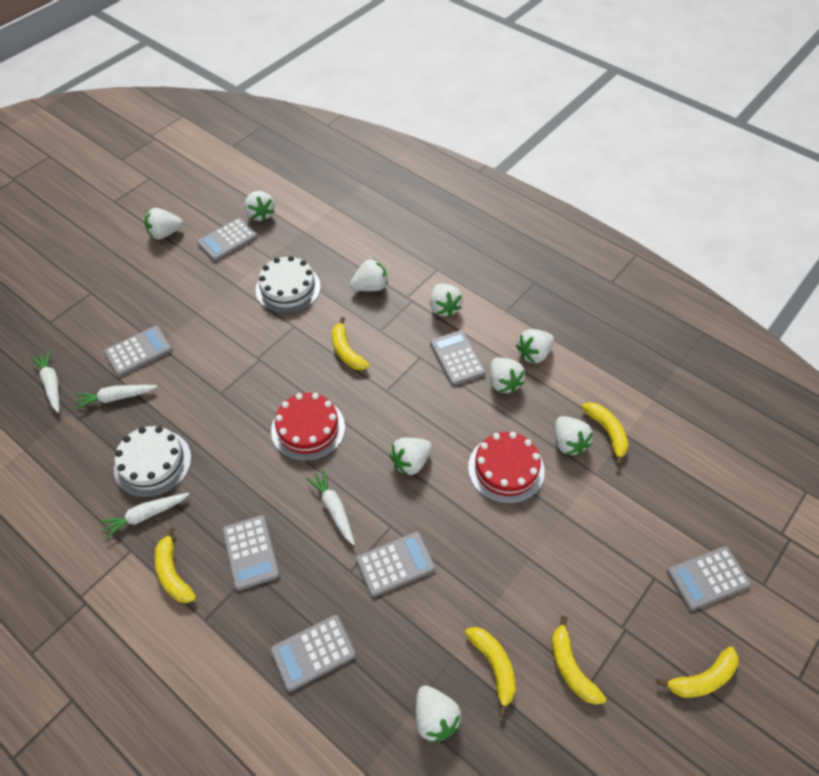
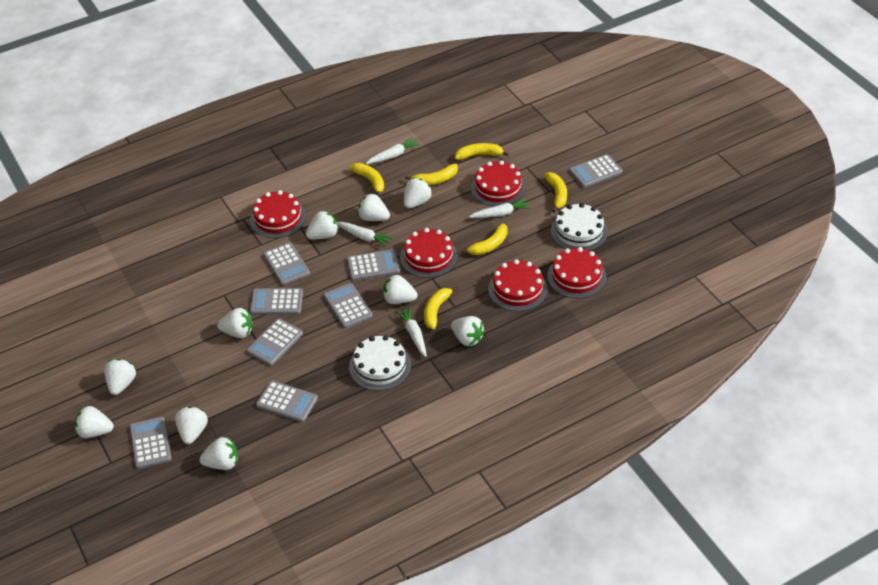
grey calculator: [104,326,173,377] [197,218,258,261] [222,515,280,591] [270,615,356,692] [356,532,435,597] [430,330,486,386] [667,546,751,611] = 7 -> [129,417,172,469] [246,318,303,366] [250,288,303,315] [256,381,318,422] [263,243,310,285] [323,283,373,328] [347,249,400,281] [569,154,622,188] = 8
red cake: [271,393,345,461] [468,432,545,504] = 2 -> [250,190,306,238] [400,228,458,278] [471,160,526,207] [488,259,548,311] [547,247,607,298] = 5
white strawberry: [145,208,183,240] [244,191,275,222] [350,258,388,291] [389,438,432,476] [416,685,461,743] [430,284,463,318] [490,358,525,394] [516,329,554,364] [555,416,593,455] = 9 -> [75,406,114,438] [104,359,136,395] [175,406,208,444] [199,437,238,470] [217,308,252,338] [306,210,338,239] [358,194,390,221] [383,275,418,304] [404,178,432,208] [451,316,485,346] = 10

